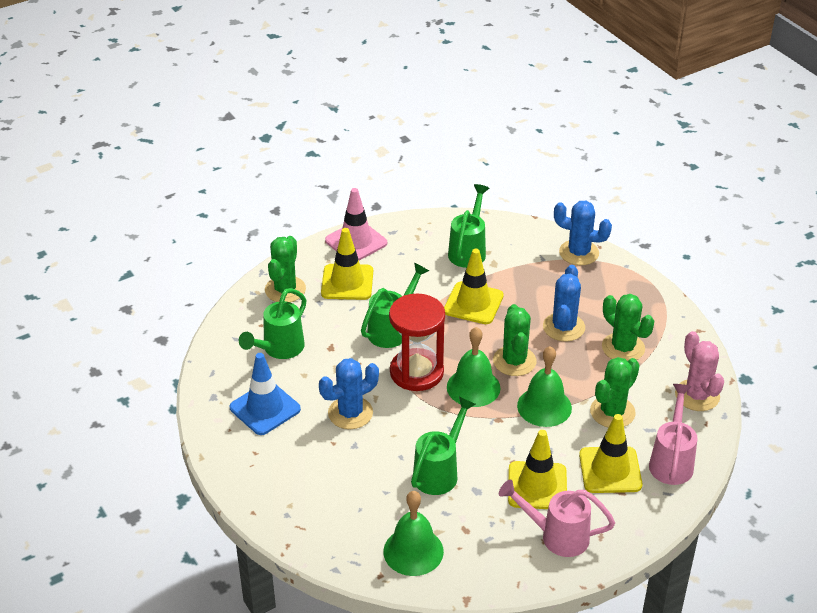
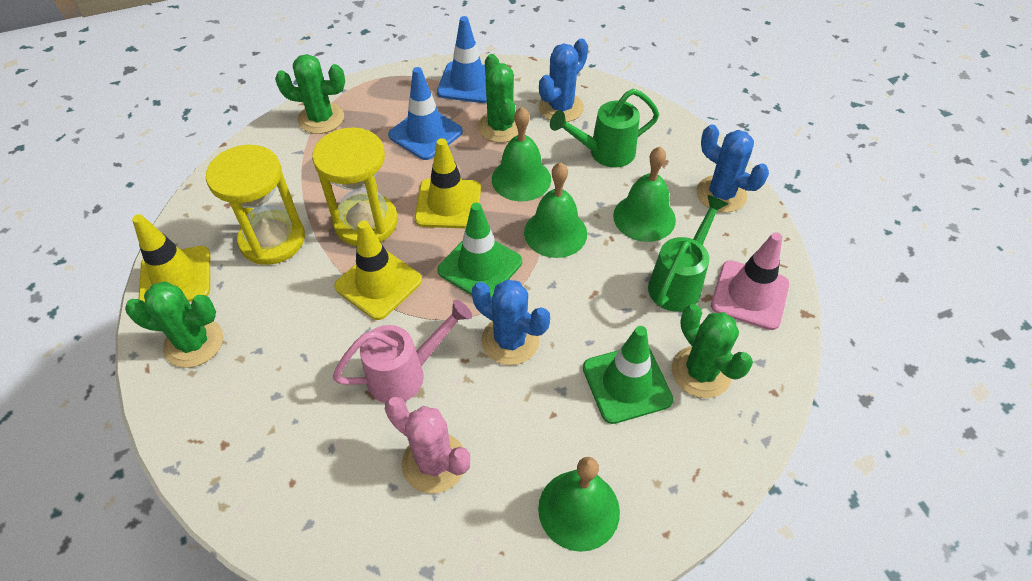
blue traffic cone: [229,353,301,435] = 1 -> [388,67,463,160] [437,16,487,103] = 2
green bell: [383,491,444,576] [447,327,501,407] [517,346,572,427] = 3 -> [492,107,551,201] [524,162,587,258] [538,457,620,552] [613,147,676,242] = 4
green traffic cone: none = 0 -> [437,203,522,298] [583,326,673,424] = 2
green watering can: [239,288,306,359] [361,263,429,348] [411,397,476,495] [448,184,489,268] = 4 -> [550,89,659,167] [648,195,728,312] = 2
pink watering can: [499,480,615,557] [649,384,697,485] = 2 -> [333,299,472,403] = 1
red hourglass: [389,294,445,391] = 1 -> none = 0
yellow hourglass: none = 0 -> [206,145,305,265] [312,127,398,246] = 2
yellow traffic cone: [321,228,373,300] [444,249,504,324] [508,430,567,509] [579,414,643,493] = 4 -> [132,214,210,303] [334,221,422,320] [415,138,481,229] = 3

